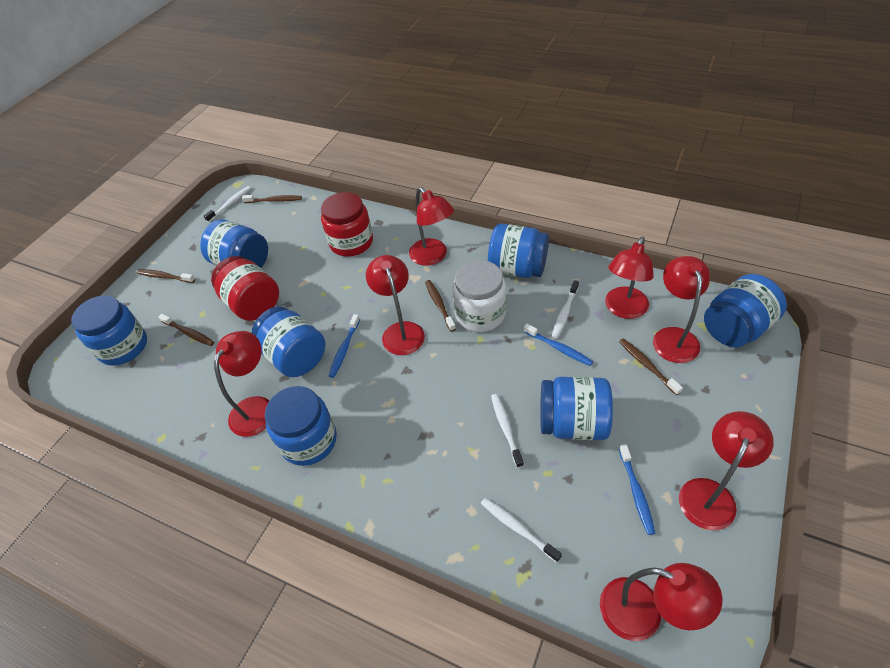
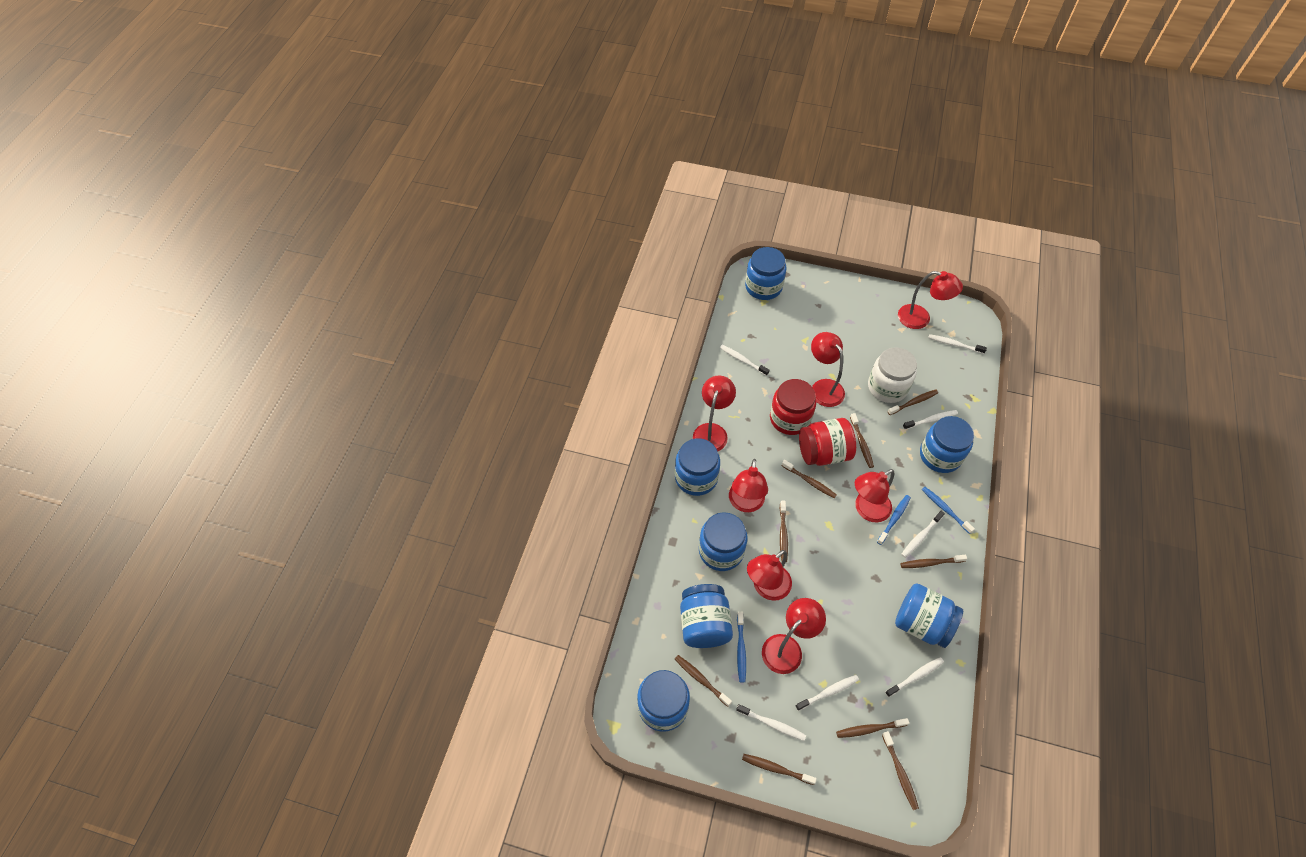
brown toothbrush: [137,269,195,283] [158,314,214,346] [242,195,302,203] [425,280,456,332] [619,338,683,395] = 5 -> [675,655,732,707] [742,754,817,785] [780,501,788,562] [782,460,837,498] [836,718,909,738] [850,413,874,468] [882,731,919,810] [888,390,938,415] [900,555,967,568] = 9
white toothbrush: [204,186,251,222] [481,498,562,563] [491,394,524,468] [552,280,579,339] = 4 -> [720,345,769,376] [736,704,806,741] [795,675,859,711] [885,657,944,697] [901,511,945,558] [903,410,958,430] [928,334,987,354] = 7

